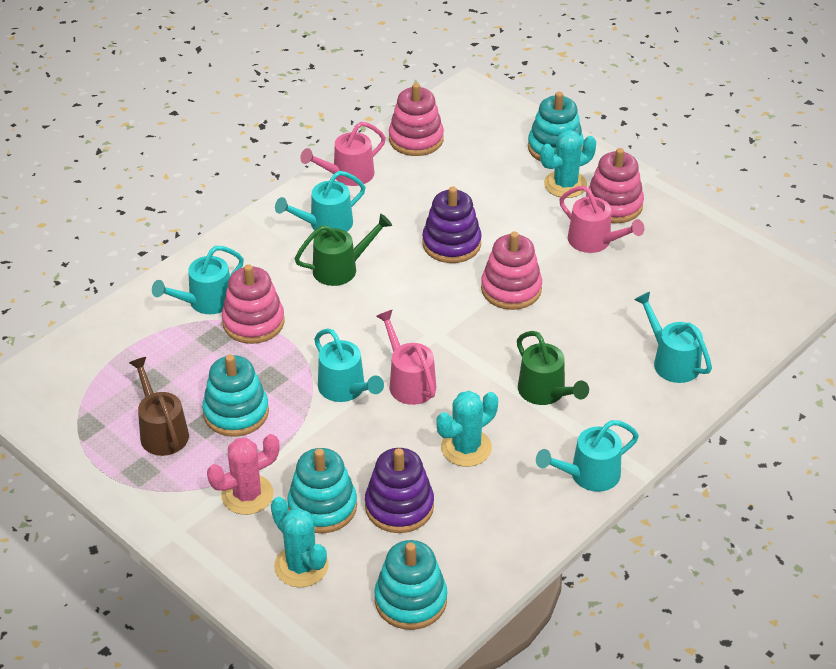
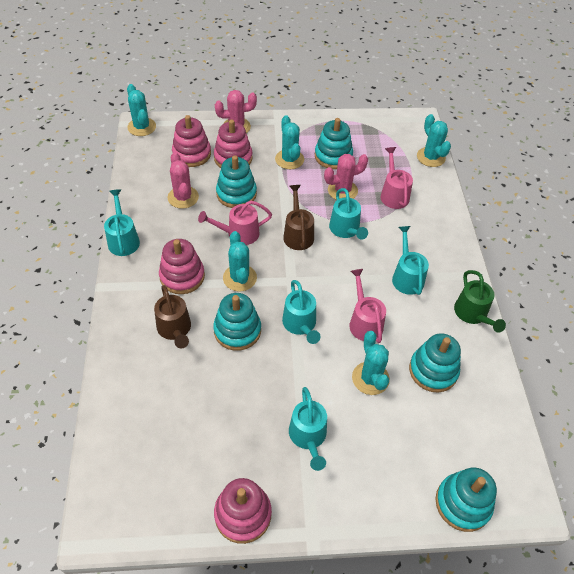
brown watering can: [129,357,189,456] = 1 -> [154,285,191,348] [283,185,314,250] = 2
green watering can: [295,214,392,286] [517,331,589,405] = 2 -> [454,270,506,333] = 1
pink cactus: [207,434,280,515] = 1 -> [168,152,199,209] [215,90,257,133] [324,154,368,200] = 3
purple stacking toy: [365,448,434,533] [422,186,482,263] = 2 -> none = 0
turquoise cactus: [271,497,329,587] [436,391,498,467] [540,130,596,198] = 3 -> [127,84,156,136] [223,231,257,291] [275,115,304,169] [352,331,390,395] [417,114,451,167] = 5
turquoise stacking toy: [202,354,269,437] [287,448,357,533] [374,540,447,630] [528,92,584,162] = 4 -> [213,293,261,351] [216,155,257,208] [315,118,353,169] [409,333,461,393] [435,467,497,532] = 5

